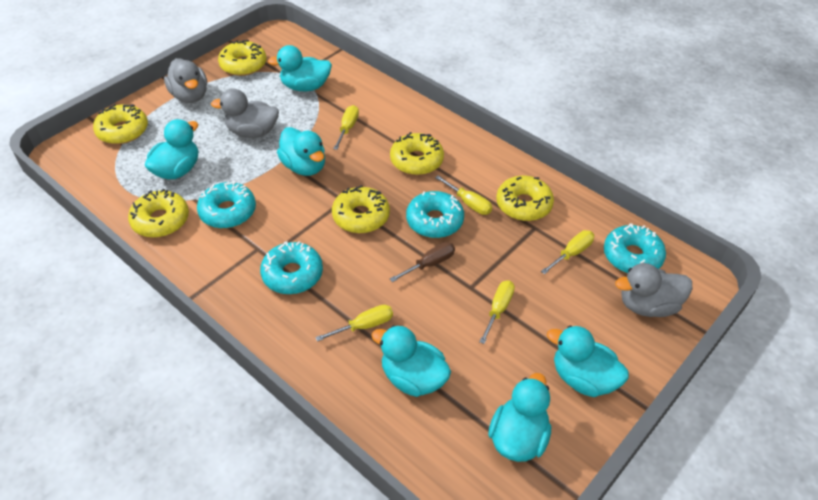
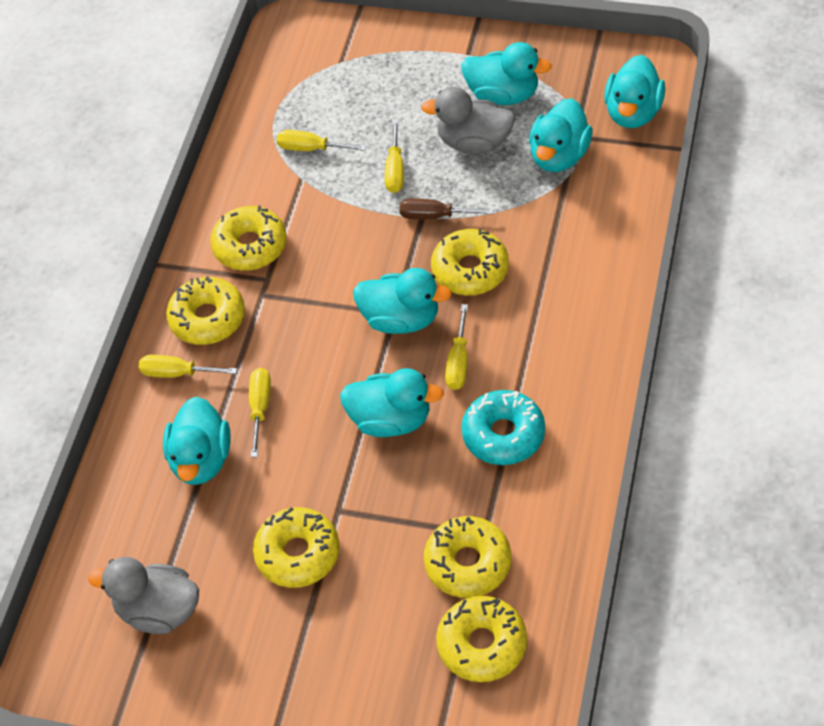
grey duck: [164,58,207,103] [211,88,279,138] [615,263,692,317] = 3 -> [88,557,199,634] [421,87,515,154] = 2
turquoise donut: [197,181,256,228] [260,241,323,294] [406,191,464,238] [604,224,666,273] = 4 -> [461,390,545,465] = 1

